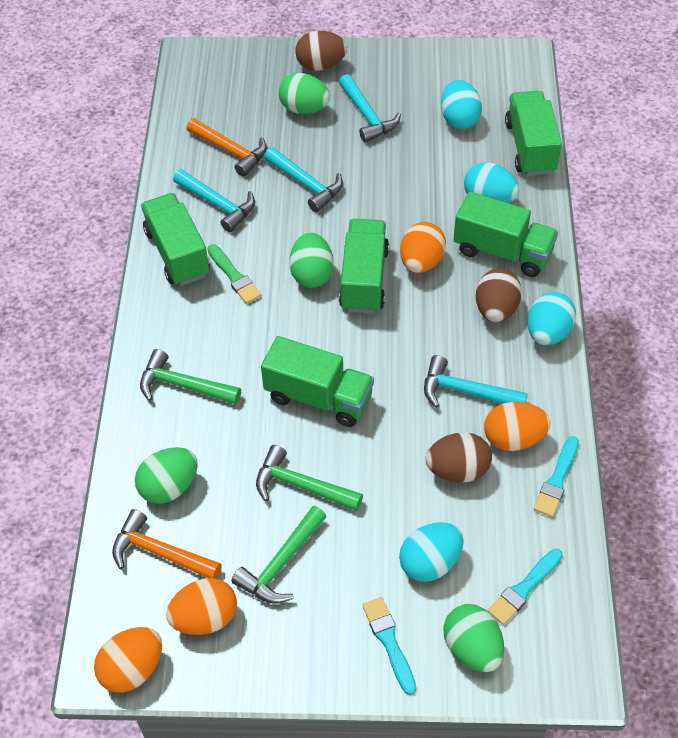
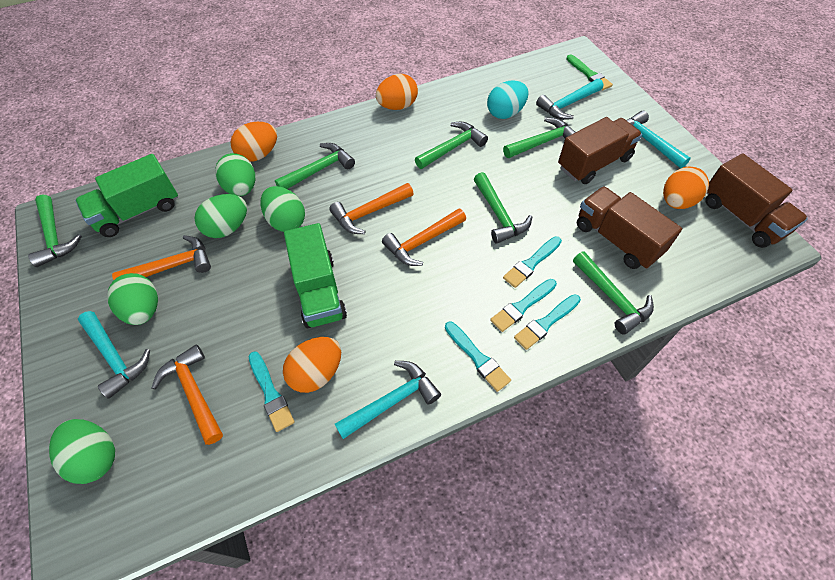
brown egg: [295,31,347,71] [426,432,492,483] [476,269,522,322] = 3 -> none = 0
brown truck: none = 0 -> [558,117,642,184] [577,186,682,269] [705,153,808,248] = 3
green egg: [135,447,198,504] [279,73,330,114] [289,233,334,288] [444,604,504,672] = 4 -> [49,419,115,484] [107,273,158,325] [194,194,247,238] [215,153,255,196] [261,186,305,232] = 5
green hammer: [140,349,241,405] [231,506,326,604] [256,445,363,511] = 3 -> [28,195,82,267] [275,143,355,189] [415,122,488,169] [474,172,532,244] [503,117,576,158] [573,251,654,335] = 6
green truck: [141,193,210,286] [261,336,374,427] [339,219,389,313] [454,192,558,277] [505,91,562,176] = 5 -> [75,154,178,237] [284,223,347,328] = 2
orange hammer: [112,509,222,579] [187,118,267,177] = 2 -> [112,235,211,280] [152,344,223,445] [329,183,414,234] [382,208,466,266] = 4
turquoise brush: [362,597,416,695] [487,549,563,625] [534,436,579,517] = 3 -> [249,351,295,432] [445,322,511,392] [490,279,557,332] [503,236,562,288] [514,294,581,350] = 5
turquoise egg: [399,522,464,582] [441,80,482,129] [464,163,519,203] [527,292,576,345] = 4 -> [487,80,529,119] = 1

